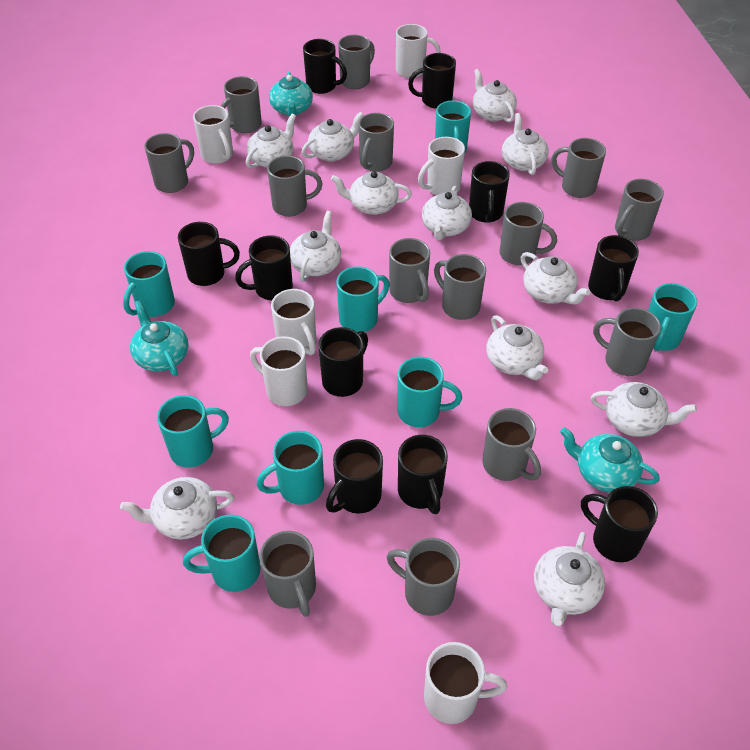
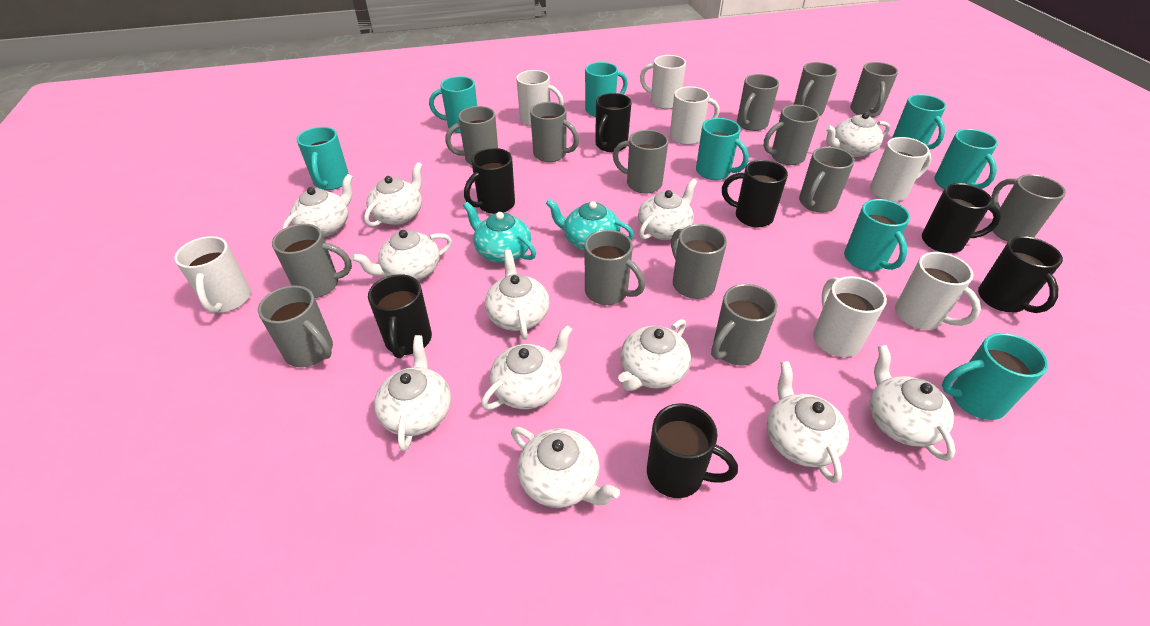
black mug: [178,222,240,286] [235,235,293,300] [303,39,347,94] [318,327,368,397] [326,439,383,514] [398,435,448,514] [408,53,456,109] [469,161,510,223] [581,486,658,562] [588,235,639,302] = 10 -> [368,274,432,358] [464,148,515,214] [595,93,632,152] [647,403,738,498] [722,160,788,227] [922,183,1001,253] [978,236,1063,313] = 7
turquoise teapot: [130,300,188,376] [269,72,313,116] [560,427,660,493] = 3 -> [463,202,536,263] [546,199,634,251] = 2
white mug: [193,105,233,164] [250,336,308,406] [271,289,316,355] [396,24,441,78] [418,137,465,195] [424,642,507,724] = 6 -> [174,236,251,314] [516,70,564,126] [640,55,686,109] [670,86,719,145] [813,276,887,357] [870,137,932,202] [895,252,981,330] = 7

